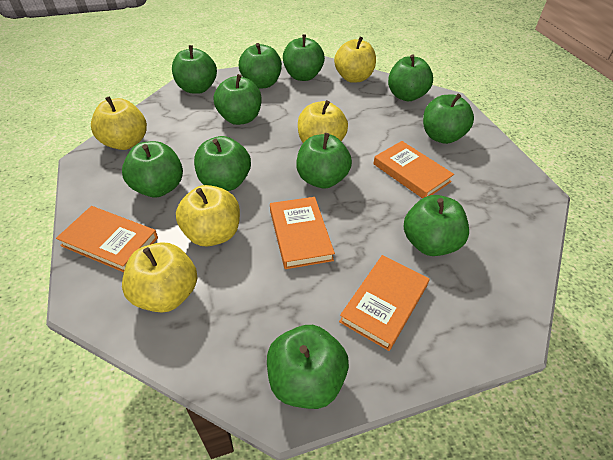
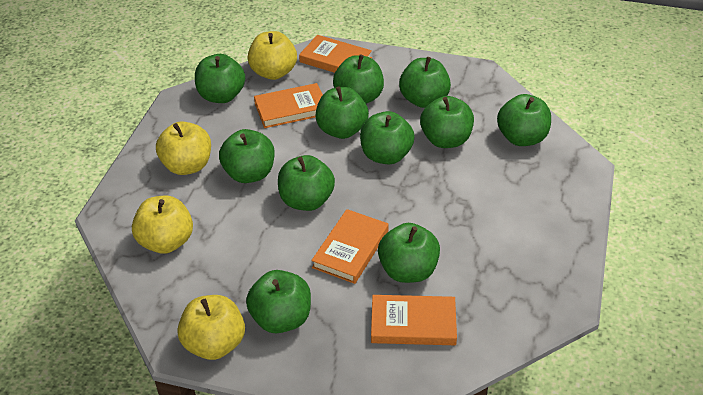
yellow apple: [91,96,147,150] [122,242,197,313] [176,185,240,246] [298,100,348,143] [334,37,376,83] = 5 -> [132,196,193,254] [156,121,211,175] [177,295,245,360] [248,31,297,80] = 4

